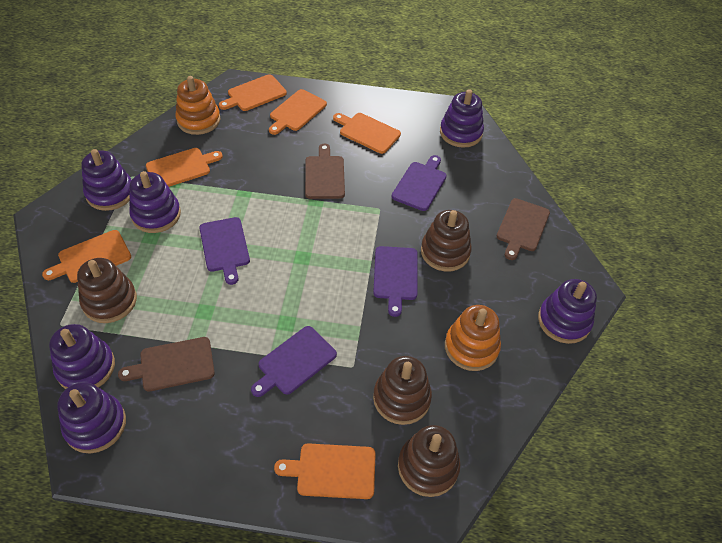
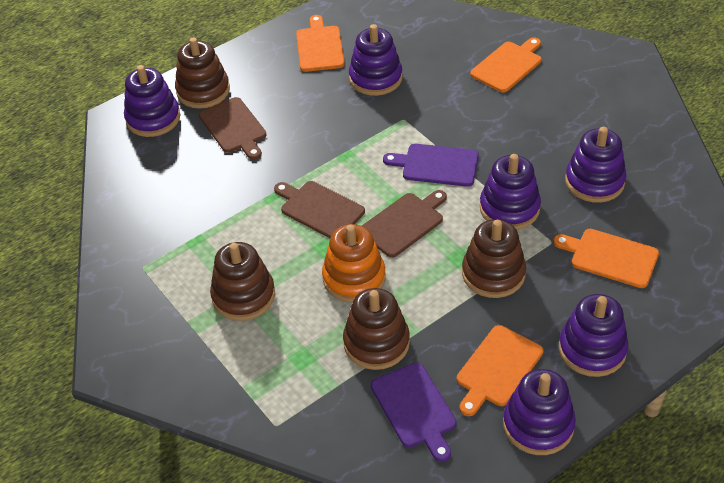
orange cutting board: [42,230,131,283] [146,148,223,187] [219,74,287,111] [269,89,327,135] [274,443,376,499] [333,113,401,154] = 6 -> [296,15,344,72] [457,325,543,416] [470,37,541,93] [553,229,659,288] = 4
orange stacking toy: [175,76,220,135] [445,305,501,371] = 2 -> [322,224,386,303] = 1
purple cutting board: [199,217,250,285] [251,326,337,397] [373,246,418,317] [391,155,447,211] = 4 -> [371,362,456,462] [383,144,479,187] = 2

